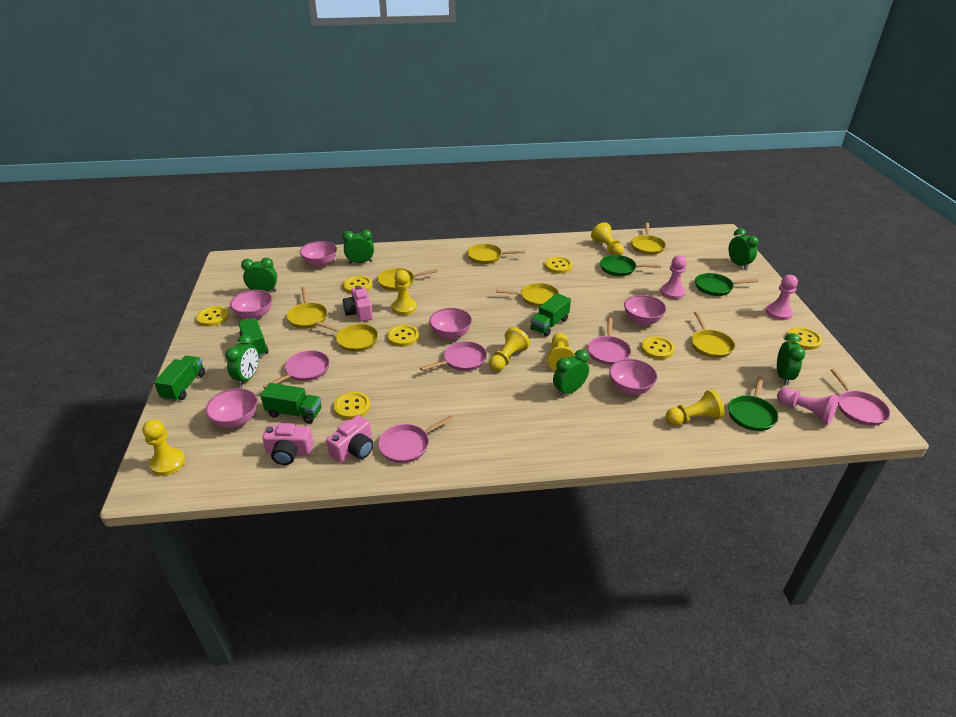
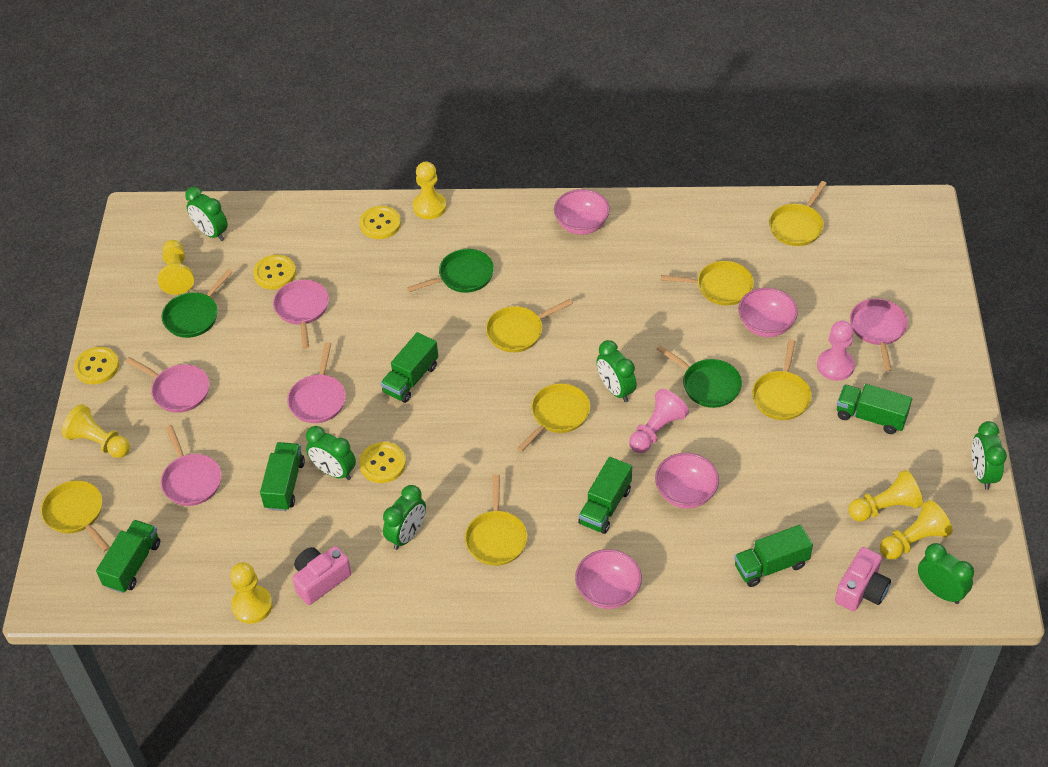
green truck: [154,355,205,402] [238,318,268,357] [260,383,322,424] [530,293,571,336] = 4 -> [96,520,160,593] [260,442,305,511] [381,332,438,403] [578,457,632,534] [734,525,813,587] [837,384,912,434] = 6
pink bowl: [205,388,257,428] [230,290,272,319] [300,241,337,267] [429,308,472,339] [609,359,657,395] [624,295,666,325] = 6 -> [554,189,610,235] [575,549,642,609] [655,453,719,509] [738,288,798,337] = 4
pink camera: [262,423,314,465] [326,415,373,463] [343,286,373,322] = 3 -> [292,546,351,605] [835,547,891,611] = 2
pink pawn: [660,255,687,299] [766,275,798,320] [777,388,839,425] = 3 -> [629,389,689,453] [817,321,855,381] = 2
yellow button: [196,306,229,327] [333,392,370,420] [343,276,372,294] [387,325,419,347] [545,257,572,274] [641,336,675,359] [788,327,822,350] = 7 -> [74,347,119,385] [253,255,296,290] [359,206,401,239] [359,442,406,483] = 4

